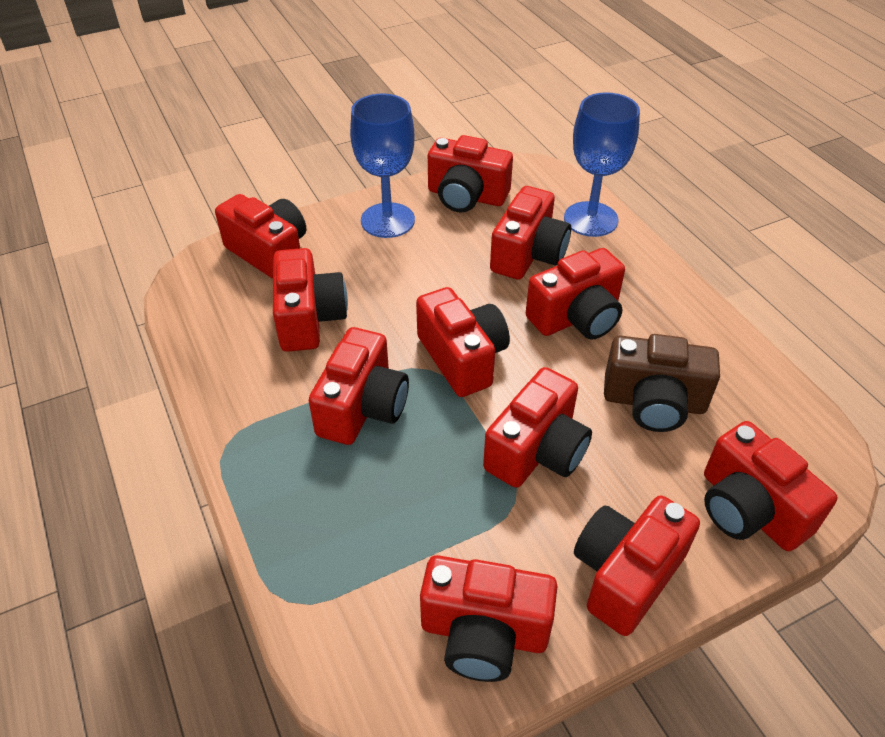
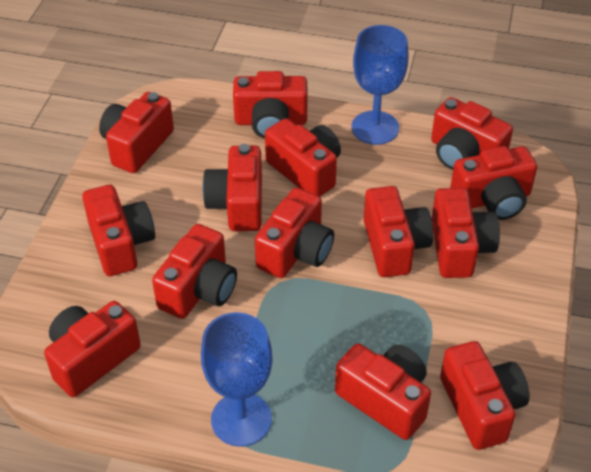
brown camera: [604,334,720,432] = 1 -> none = 0
red camera: [215,194,306,279] [273,248,348,352] [309,327,409,445] [416,287,510,397] [420,555,558,682] [428,135,513,213] [483,367,592,488] [490,186,571,280] [526,248,625,340] [574,496,700,636] [704,421,838,551] = 11 -> [44,301,141,397] [82,185,155,276] [99,92,174,173] [152,224,237,319] [202,144,262,231] [233,71,308,139] [255,187,334,278] [265,118,341,197] [335,343,431,440] [363,186,433,277] [431,97,513,170] [432,188,500,278] [440,341,529,450] [450,146,537,220] = 14

